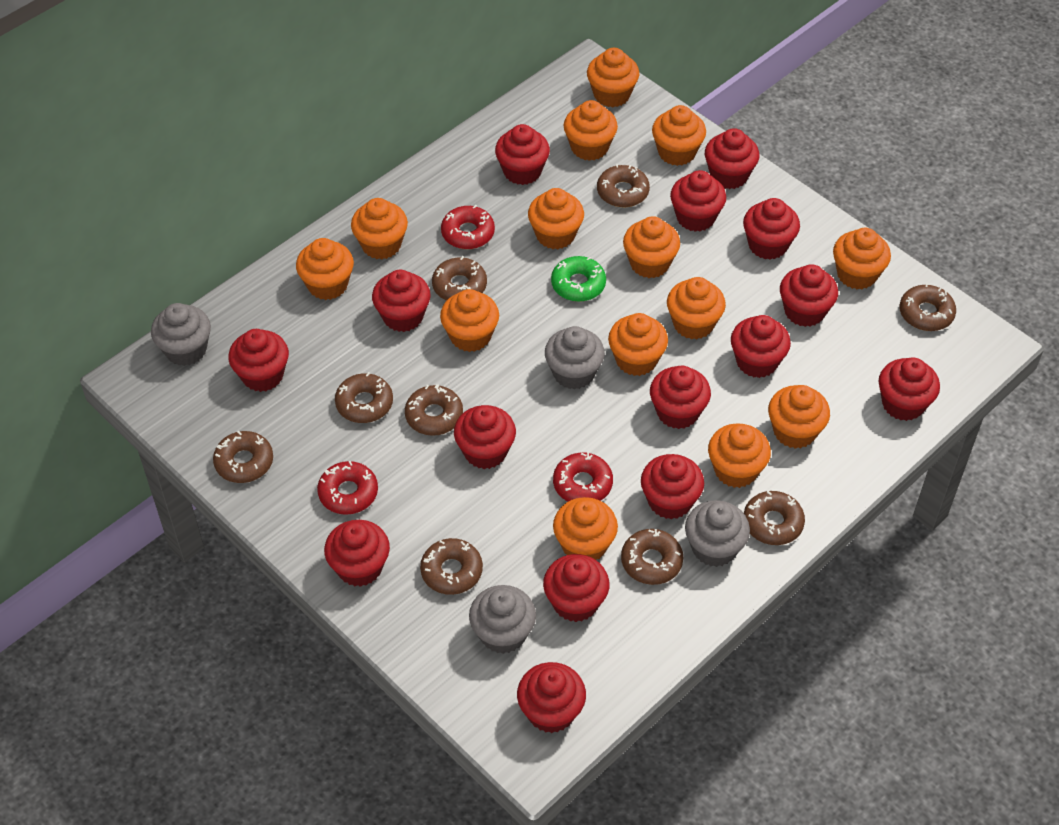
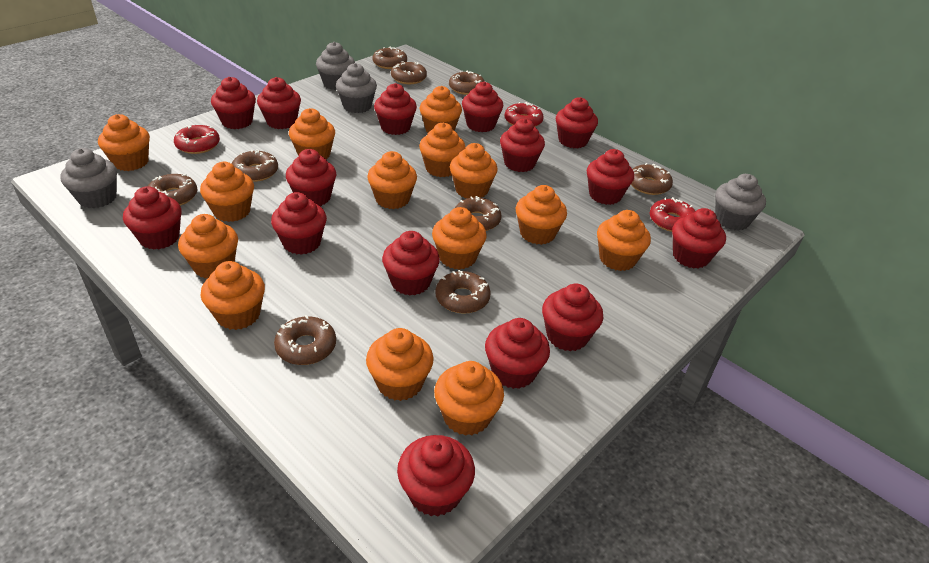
green donut: [551,256,606,302] = 1 -> none = 0

